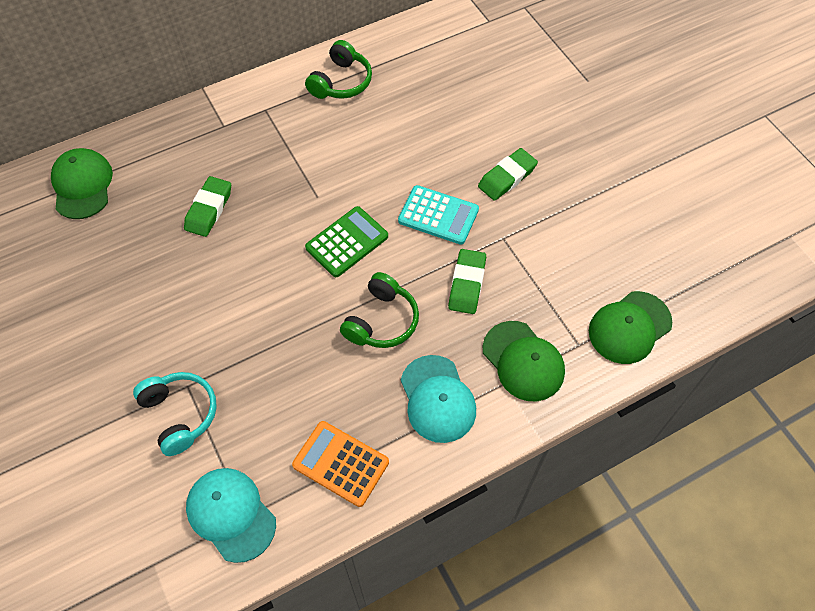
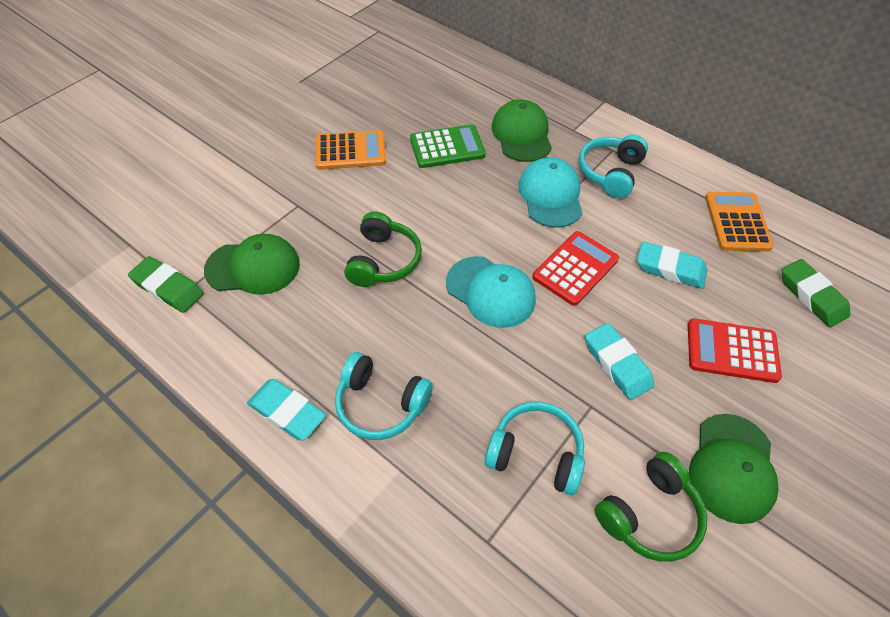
green eraser: [184,176,231,237] [448,249,486,314] [478,148,538,201] = 3 -> [128,256,204,313] [782,259,850,327] = 2
orange calculator: [292,421,389,507] = 1 -> [315,130,386,170] [705,192,774,252] = 2
red calculator: none = 0 -> [532,231,619,306] [688,318,782,383] = 2
turquoise calculator: [398,185,479,245] = 1 -> none = 0
turquoise eraser: none = 0 -> [247,379,326,441] [585,323,654,400] [637,241,708,289] = 3
turquoise headphones: [133,372,217,456] = 1 -> [335,352,433,440] [484,402,585,495] [579,135,648,198] = 3

